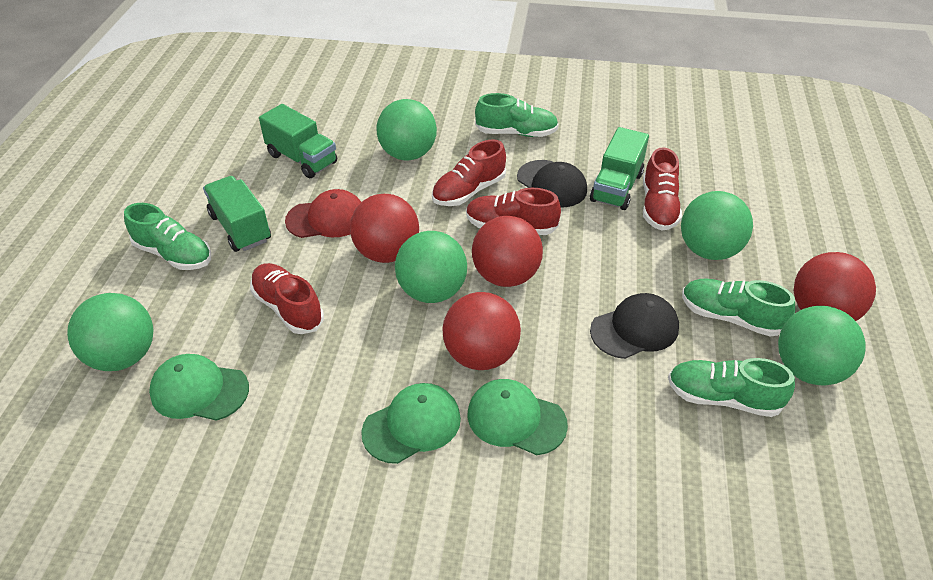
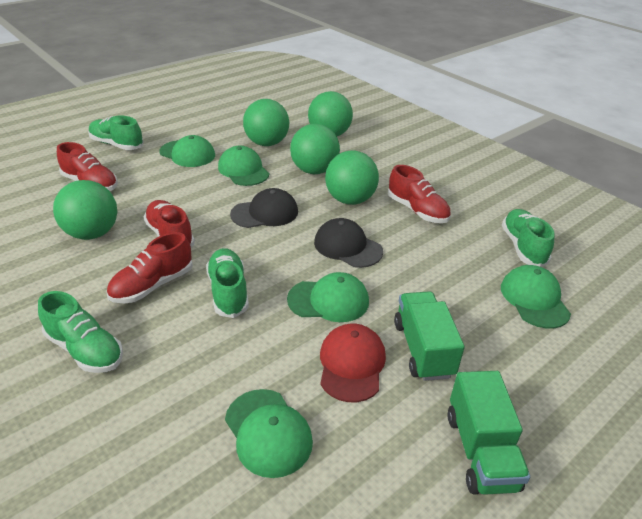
green cap: [149,354,249,421] [361,383,461,464] [468,379,568,455] = 3 -> [159,135,215,167] [218,146,269,186] [225,389,313,478] [287,272,369,322] [501,265,571,329] = 5
green truck: [203,176,271,252] [259,104,337,178] [590,127,649,210] = 3 -> [394,291,465,381] [448,371,530,495] = 2
red ball: [350,194,419,263] [443,292,521,370] [472,216,543,287] [794,252,876,321] = 4 -> none = 0

